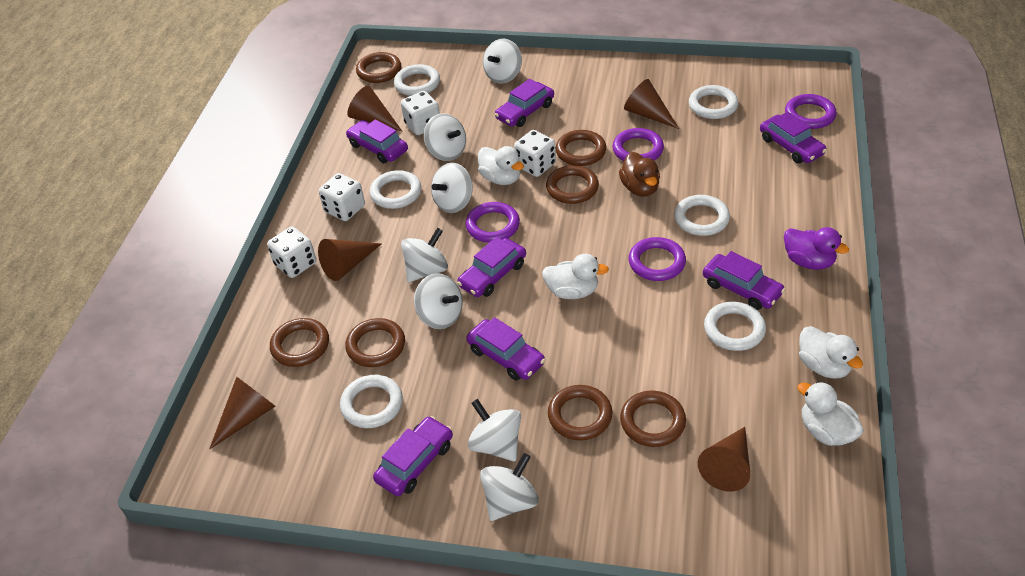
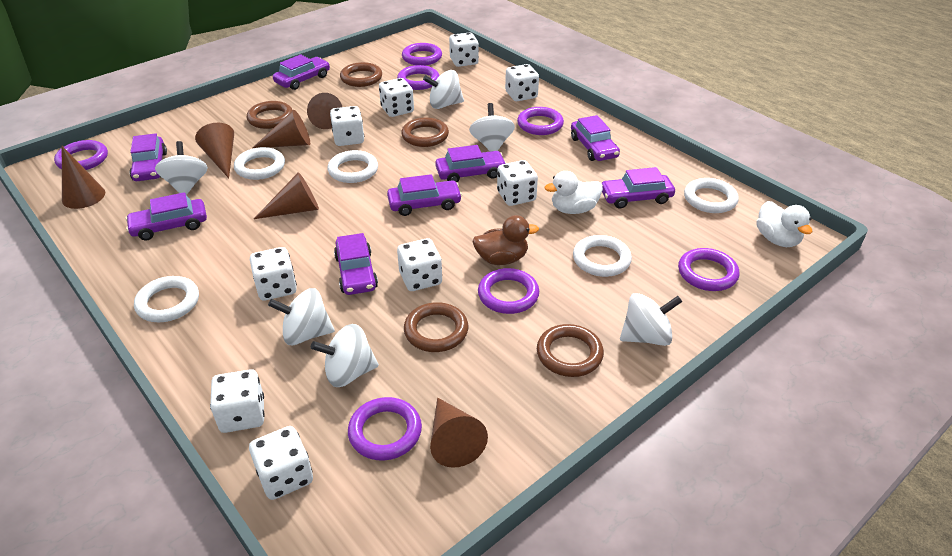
brown cone: [209,377,275,450] [318,239,382,281] [347,86,403,132] [624,79,679,129] [698,427,750,492] = 5 -> [62,146,105,209] [195,123,234,178] [252,110,310,148] [254,172,319,219] [307,93,342,129] [430,398,488,468] = 6
brown ring: [270,318,329,367] [345,318,405,367] [356,52,401,83] [546,165,599,204] [548,385,613,440] [556,130,606,166] [620,391,686,447] = 7 -> [247,101,293,129] [340,62,382,87] [401,117,449,147] [404,302,468,352] [537,324,604,377] = 5
purple car: [346,119,408,164] [373,416,453,496] [457,237,526,297] [466,317,545,381] [495,79,554,127] [703,251,785,310] [760,112,827,164] = 7 -> [125,192,207,240] [130,133,167,181] [273,54,330,90] [334,233,378,295] [387,174,462,216] [435,145,507,182] [571,115,620,161] [602,167,675,209] = 8
purple duck: [784,227,849,270] = 1 -> none = 0
purple ring: [466,202,520,243] [613,128,664,161] [629,237,686,281] [785,94,836,129] = 4 -> [54,140,108,170] [348,397,422,461] [397,65,440,90] [402,43,442,65] [478,268,539,314] [517,107,564,135] [678,248,739,291] = 7
white dice: [267,227,316,278] [319,173,365,221] [401,91,440,135] [514,130,556,177] = 4 -> [210,369,265,433] [249,426,313,500] [250,247,297,301] [330,106,364,146] [379,78,414,117] [397,238,442,291] [449,32,479,67] [497,160,538,206] [505,64,539,101] = 9
white duck: [478,146,524,185] [542,254,609,299] [797,382,864,446] [799,326,863,379] = 4 -> [545,171,603,214] [757,201,812,247] = 2
white ring: [340,375,403,428] [370,170,421,209] [394,64,440,96] [674,195,730,236] [689,85,738,119] [704,302,766,351] = 6 -> [134,276,199,322] [234,147,285,180] [327,150,378,183] [573,235,632,277] [684,178,739,213] = 5
white spinning top: [401,228,448,282] [414,273,463,329] [424,113,466,161] [431,163,473,213] [468,399,521,461] [480,453,538,521] [483,39,522,84] = 7 -> [155,141,208,195] [268,288,335,345] [311,324,379,387] [423,70,464,109] [469,103,515,151] [620,293,682,346] = 6

